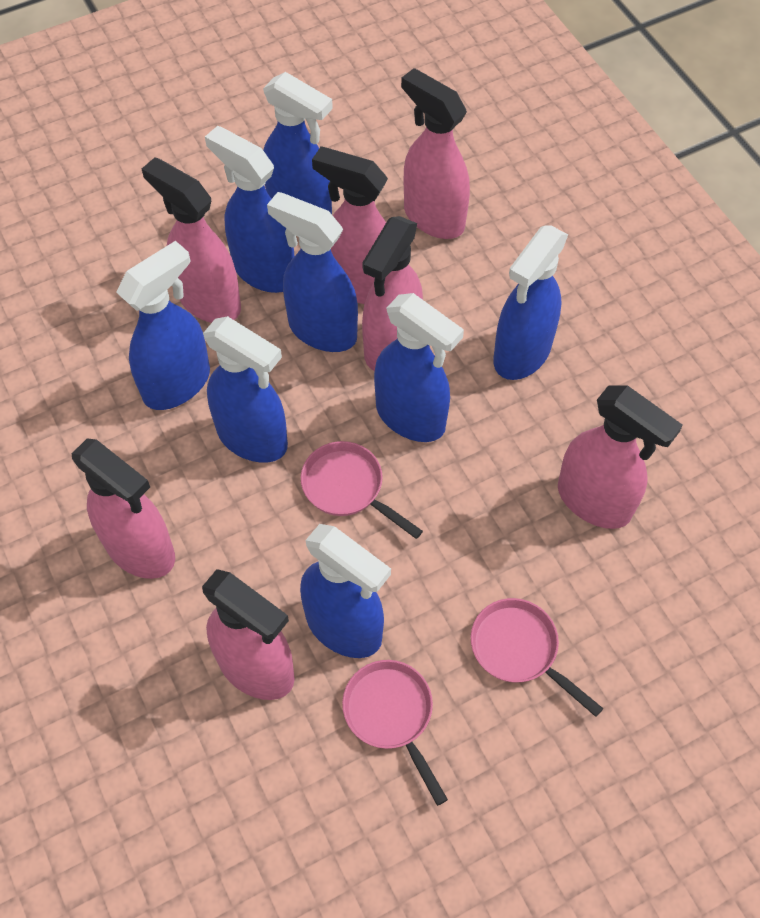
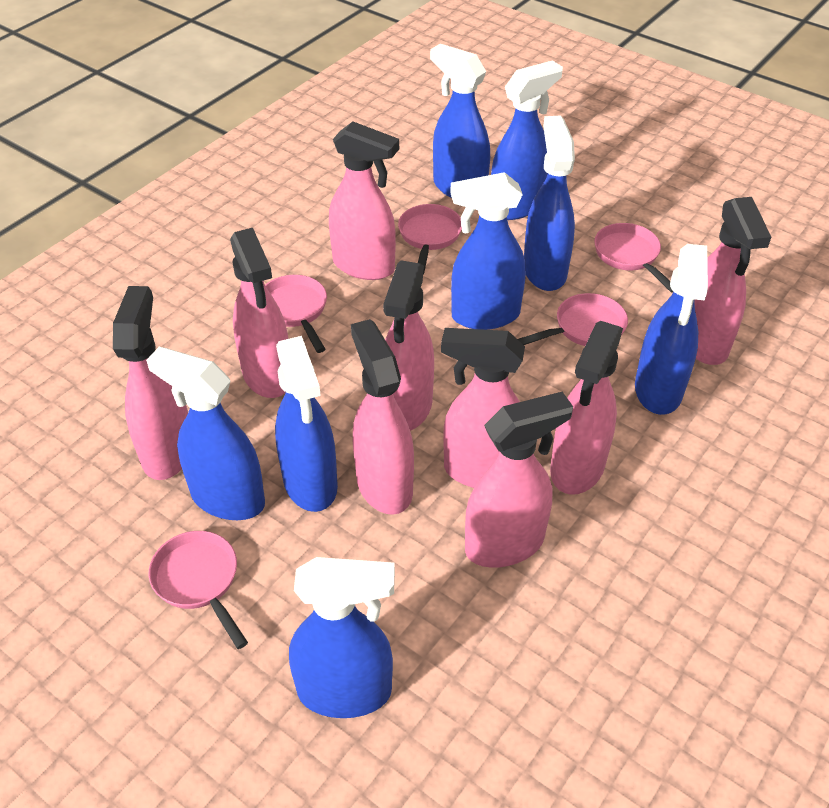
pink pan: [301,441,423,539] [342,660,448,806] [471,598,603,717] = 3 -> [149,531,248,649] [265,275,327,353] [398,204,462,274] [518,293,628,346] [594,223,674,293] = 5
pink spray bottle: [72,439,175,579] [142,157,241,323] [202,569,295,700] [312,146,388,304] [362,216,423,371] [401,68,470,239] [558,385,683,529] = 7 -> [113,286,188,480] [230,228,288,398] [329,122,399,280] [351,319,414,515] [383,260,434,431] [441,328,525,488] [465,392,573,568] [550,321,623,495] [694,197,771,365] = 9

